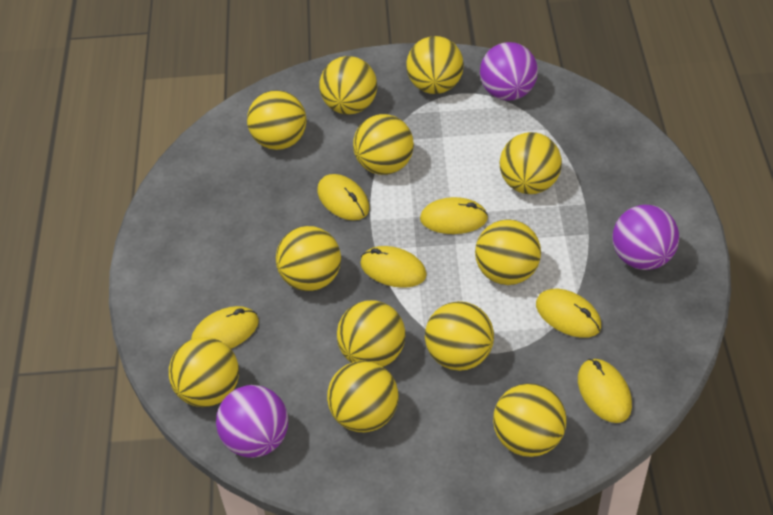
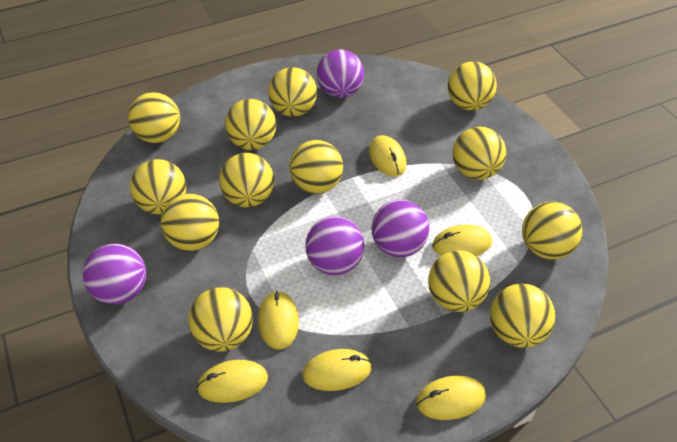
purple ball: [216,385,288,458] [480,42,538,101] [613,205,679,270] = 3 -> [83,244,146,305] [305,216,364,275] [317,49,364,98] [371,200,430,257] = 4
yellow ball: [169,337,239,407] [247,90,307,150] [276,226,341,291] [319,56,377,115] [327,361,398,432] [337,300,406,367] [353,114,414,175] [406,36,464,94] [425,301,494,371] [475,219,541,285] [493,383,567,457] [500,132,562,194] = 12 -> [128,92,180,143] [130,159,186,214] [161,194,219,251] [188,287,253,352] [219,153,274,207] [225,99,276,150] [268,67,317,117] [289,140,343,194] [428,250,490,312] [448,62,497,111] [453,127,506,180] [490,284,555,348] [522,202,582,260] = 13

